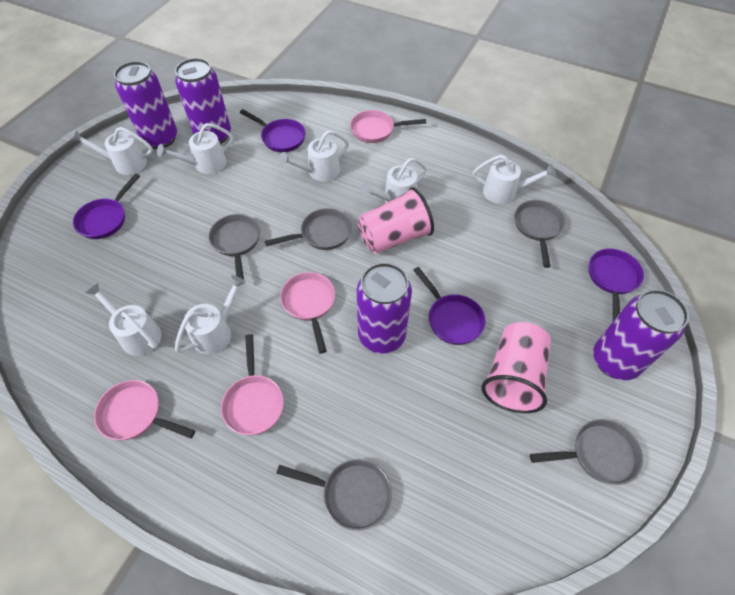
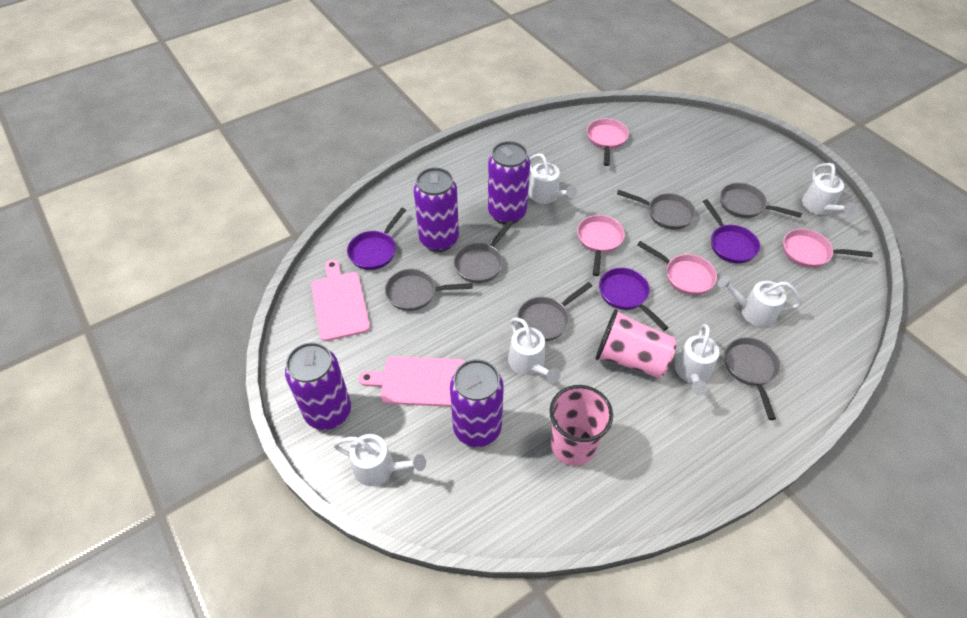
grey pan: [209,214,260,280] [265,208,352,250] [276,459,392,531] [514,200,565,268] [530,419,643,485] = 5 -> [385,269,473,311] [454,221,513,283] [517,282,592,341] [617,190,696,230] [720,183,802,218] [725,337,780,420] = 6
pink cutting board: none = 0 -> [311,260,370,341] [359,356,466,407] = 2
purple pan: [73,174,140,239] [240,109,306,152] [413,267,486,345] [588,249,644,321] = 4 -> [347,208,406,270] [599,268,669,331] [703,199,760,264] = 3
white watering can: [72,127,153,175] [85,283,161,356] [157,123,233,174] [175,275,246,354] [279,130,349,181] [360,158,427,203] [473,155,556,204] = 7 -> [333,434,426,486] [508,318,561,383] [528,153,577,204] [675,324,719,395] [718,275,802,327] [802,163,856,215] = 6

